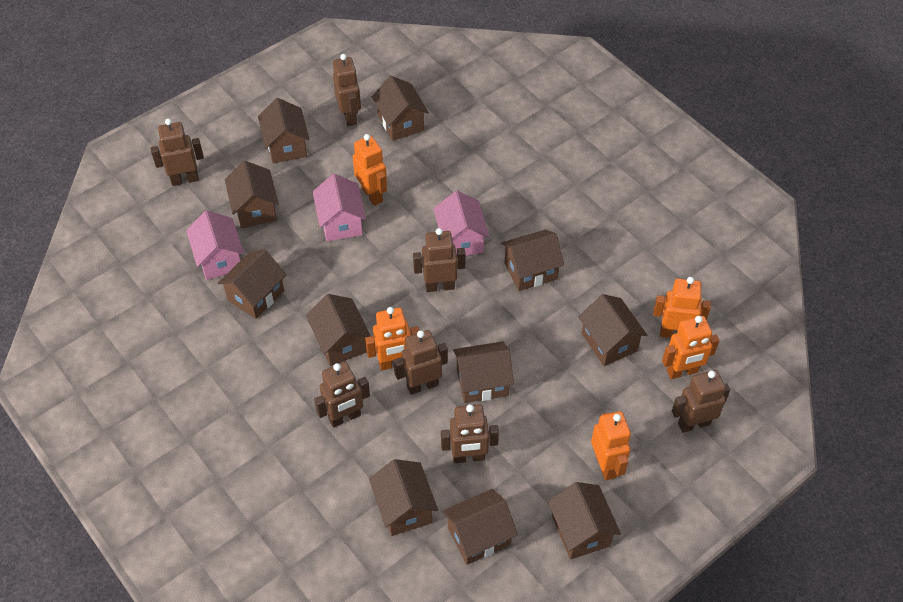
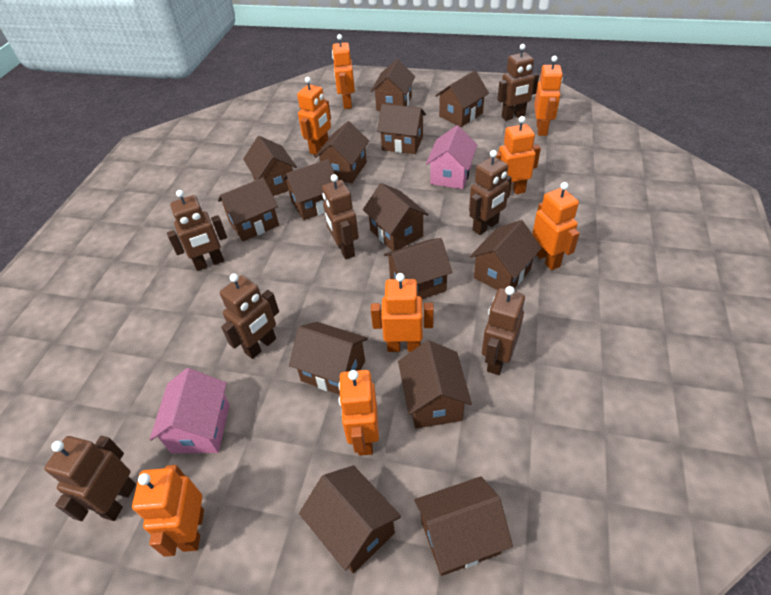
brown house: [218,249,287,319] [225,161,279,228] [258,98,309,163] [306,294,370,366] [369,459,438,536] [372,76,429,141] [443,489,518,565] [453,341,514,403] [501,230,564,291] [548,482,621,559] [578,294,647,366] = 11 -> [218,178,279,241] [243,136,297,196] [283,159,335,220] [289,322,368,395] [299,465,401,574] [315,121,369,183] [363,183,429,251] [371,59,415,111] [377,104,426,154] [384,238,452,299] [398,340,472,428] [414,476,513,576] [435,70,489,127] [470,220,542,290] = 14
orange robot: [353,134,387,206] [365,307,420,370] [591,411,631,480] [653,277,711,338] [662,316,719,379] = 5 -> [132,465,204,557] [297,77,331,155] [332,34,355,109] [338,370,379,456] [371,273,434,352] [496,116,541,196] [532,182,580,270] [534,56,563,136] = 8
pink house: [186,210,244,280] [313,174,366,241] [433,191,489,256] = 3 -> [150,368,230,453] [426,125,477,189] = 2

